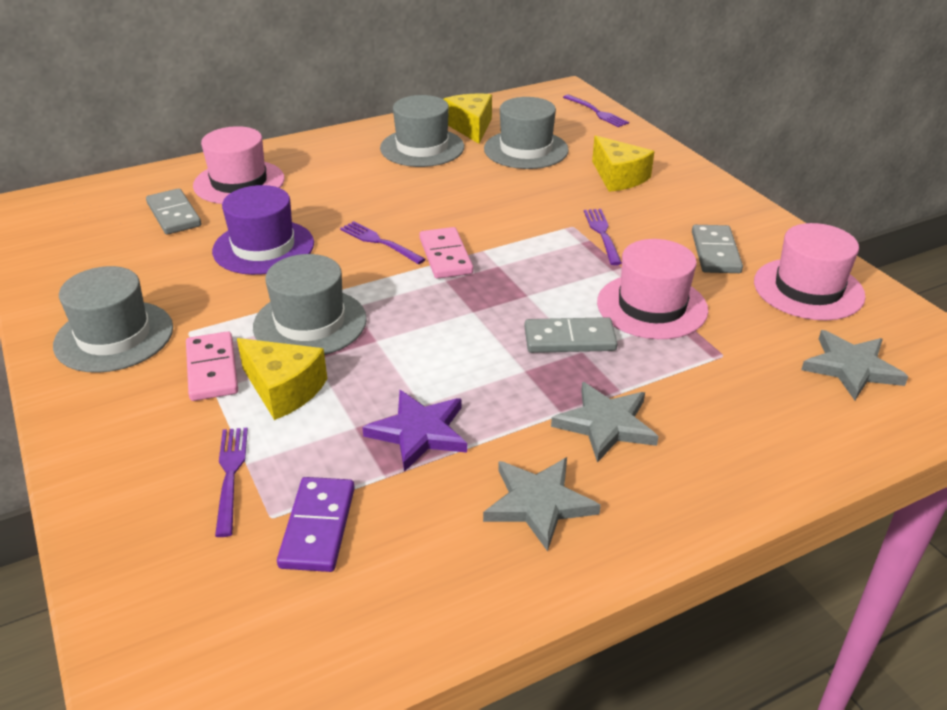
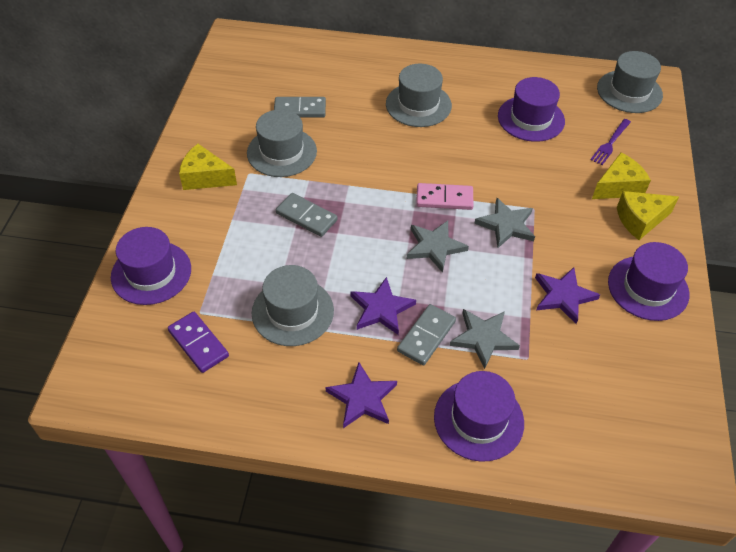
pink domino: [186,331,238,401] [419,227,473,279] = 2 -> [416,183,474,210] = 1
pink hat: [193,126,285,204] [597,239,708,339] [754,223,866,320] = 3 -> none = 0
purple fork: [215,428,248,537] [340,221,426,264] [563,95,629,127] [584,209,622,265] = 4 -> [590,119,631,165] = 1
purple hat: [212,185,314,275] = 1 -> [111,227,191,305] [434,371,524,462] [498,77,565,142] [608,242,689,321] = 4
purple star: [362,390,467,472] = 1 -> [325,362,397,428] [350,277,416,335] [535,267,600,324] = 3

